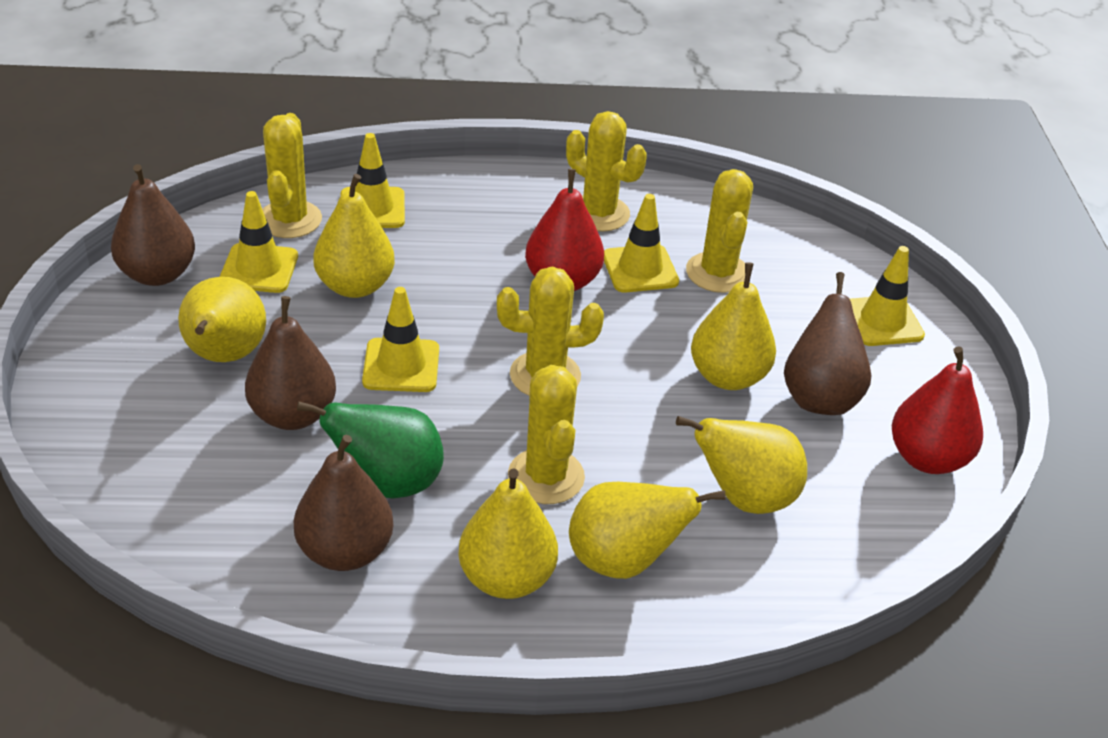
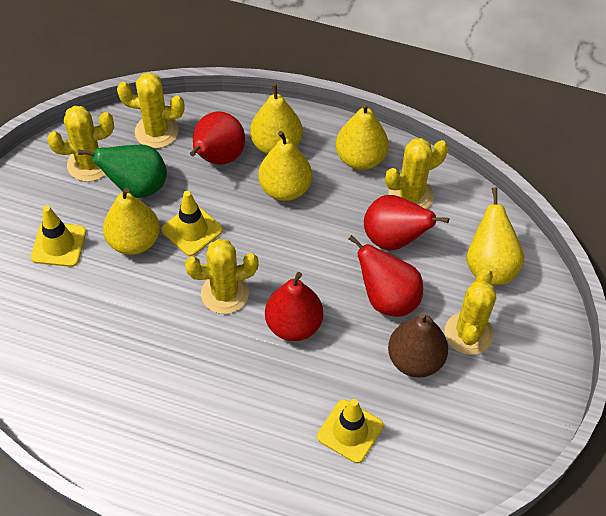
brown pear: [111,164,195,286] [245,296,336,430] [294,435,394,571] [784,272,871,415] = 4 -> [388,313,448,378] = 1
red pear: [525,169,604,291] [892,346,983,474] = 2 -> [190,111,245,165] [265,272,323,341] [348,235,423,317] [364,195,449,251] = 4
yellow pear: [178,277,266,362] [314,174,395,298] [458,468,558,599] [569,482,726,579] [676,416,807,514] [691,262,776,390] = 6 -> [103,187,160,255] [250,84,303,154] [258,131,312,201] [336,103,389,170] [467,187,524,285] = 5
yellow traffic cone: [220,191,298,293] [340,133,405,228] [362,287,439,392] [604,194,679,293] [850,246,925,346] = 5 -> [31,206,86,267] [161,191,223,256] [317,399,384,463] = 3

